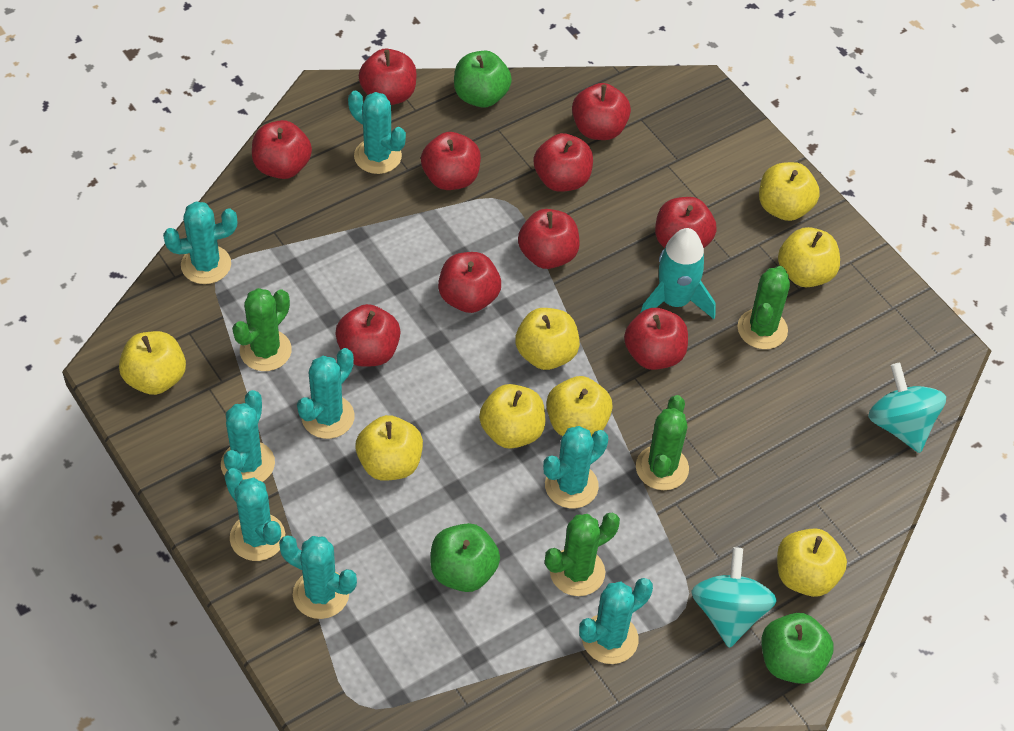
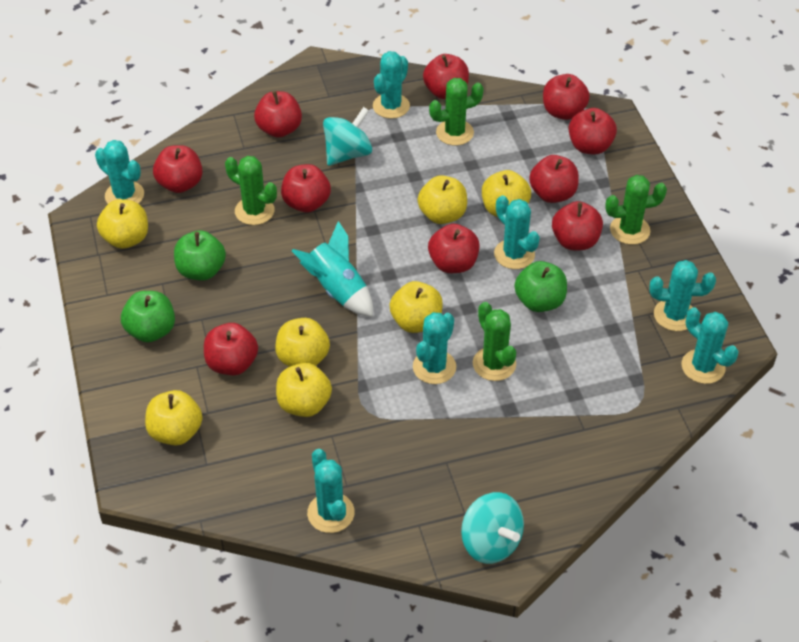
turquoise cactus: [163,201,237,284] [221,390,275,482] [225,468,285,561] [279,535,357,619] [297,348,355,439] [348,91,406,174] [543,426,608,508] [579,578,653,664] = 8 -> [95,140,144,204] [307,449,355,533] [373,51,410,119] [413,312,456,384] [494,195,540,269] [649,260,716,331] [681,307,738,384] = 7
yellow apple: [119,331,186,395] [356,415,423,481] [479,384,545,449] [515,308,580,370] [546,376,613,437] [759,162,820,221] [777,528,847,597] [778,227,840,287] = 8 -> [97,199,148,249] [145,390,202,445] [275,318,330,367] [276,363,332,417] [389,281,443,333] [418,175,467,224] [482,170,531,217] = 7

